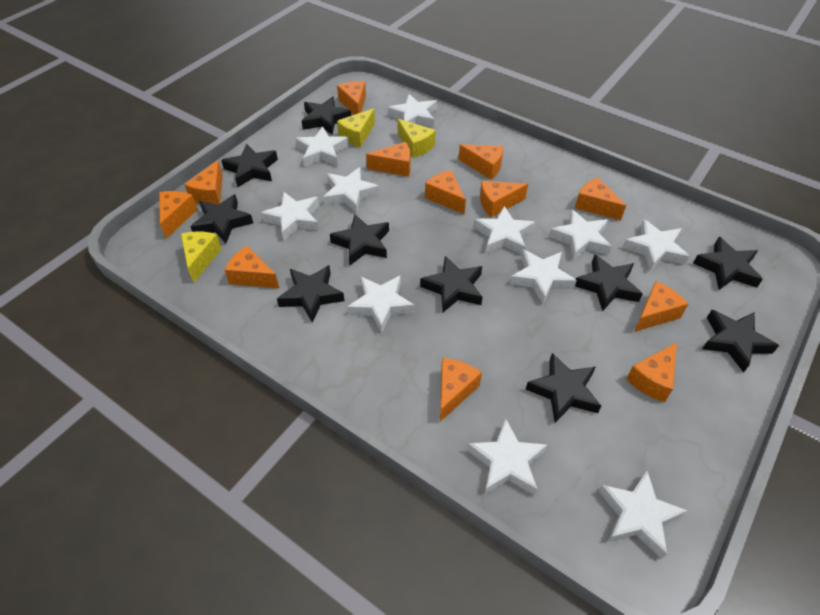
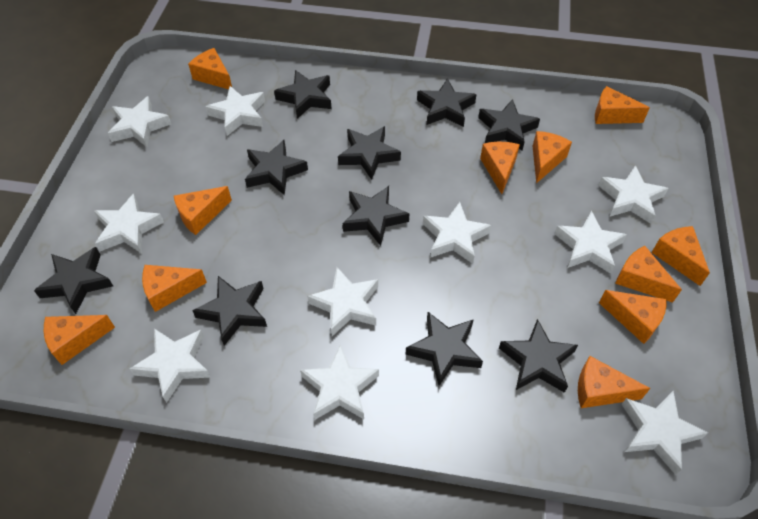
orange cheese: [159,191,197,239] [184,160,223,205] [224,246,279,288] [337,81,366,115] [366,142,411,177] [425,170,466,215] [440,358,482,422] [459,144,504,179] [480,181,528,217] [575,177,626,221] [627,342,677,402] [634,281,688,332] = 12 -> [44,315,115,365] [142,265,207,312] [174,186,232,235] [188,48,232,90] [480,142,520,194] [533,131,572,183] [578,356,650,408] [595,86,650,124] [599,290,667,344] [615,246,682,303] [651,226,710,286] = 11
white star: [261,192,319,241] [295,126,349,167] [323,167,379,213] [347,275,415,333] [388,94,437,128] [467,419,547,495] [474,206,535,255] [510,249,577,304] [549,210,612,260] [598,471,688,559] [623,219,689,271] = 11 -> [94,193,164,254] [108,96,171,147] [130,329,211,403] [205,86,265,136] [300,344,379,420] [307,267,378,336] [423,202,491,264] [554,211,627,274] [598,165,669,224] [621,391,708,475] = 10
yellow cheese: [181,232,222,283] [337,108,375,147] [397,119,436,158] = 3 -> none = 0

